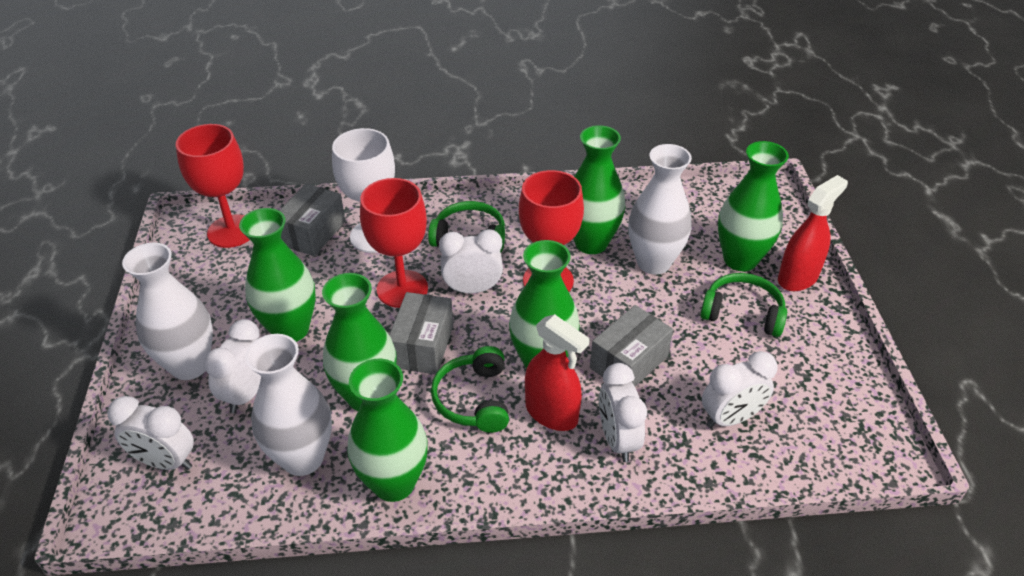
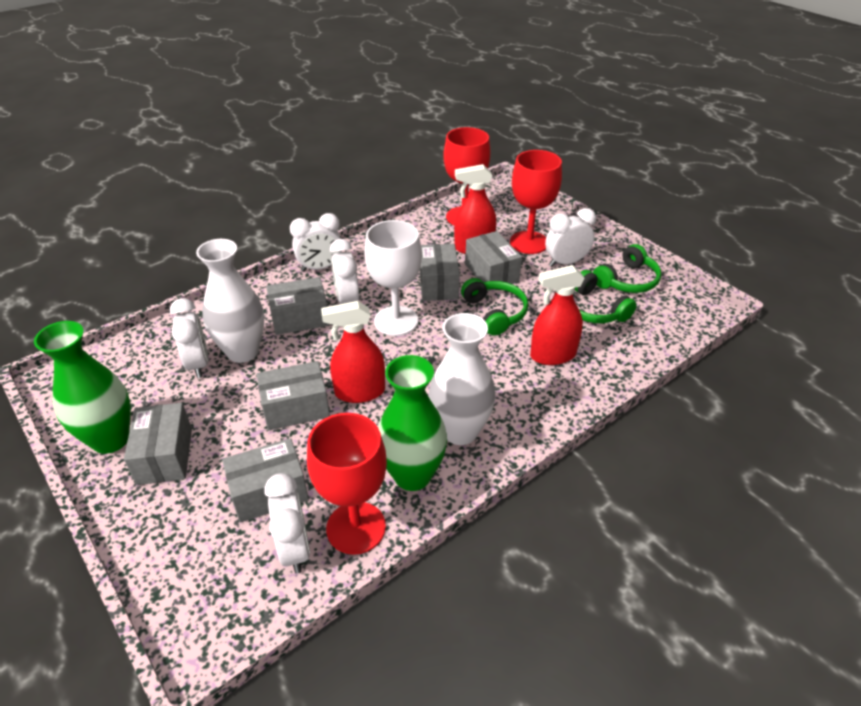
green vase: [239,208,316,342] [322,273,397,411] [347,359,428,502] [509,240,580,369] [573,125,626,254] [718,141,789,271] = 6 -> [34,321,131,454] [378,355,447,491] = 2
grey box: [279,184,345,256] [389,292,453,374] [590,305,673,386] = 3 -> [124,403,192,485] [222,438,309,523] [257,361,330,430] [266,277,330,335] [419,244,460,301] [465,231,522,291] = 6
red spray bottle: [525,314,590,431] [778,175,848,291] = 2 -> [321,301,385,403] [454,164,496,254] [530,265,585,365] = 3
white vase: [122,243,213,380] [245,334,332,476] [628,144,692,275] = 3 -> [196,239,264,363] [429,313,496,445] = 2

